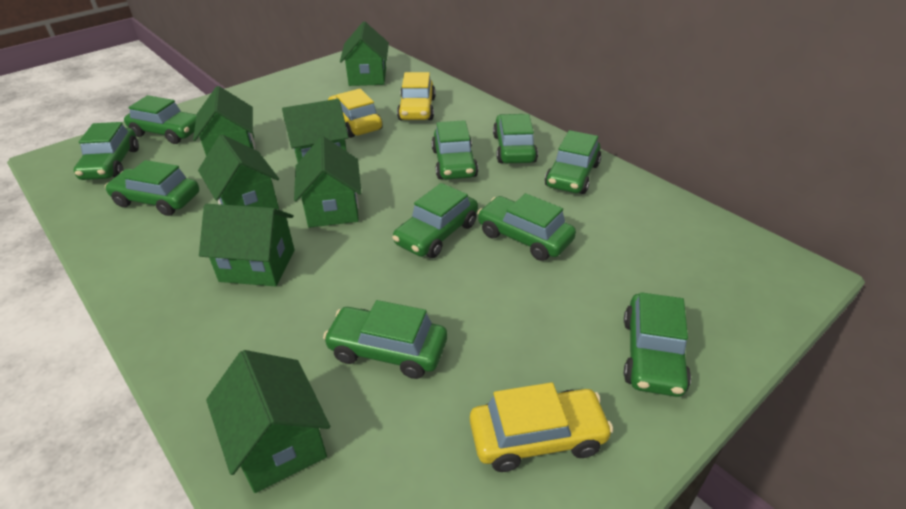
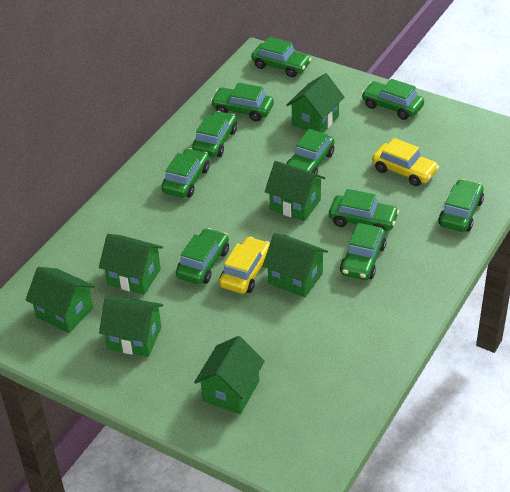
yellow car: [328,89,383,138] [397,72,436,120] [470,382,613,472] = 3 -> [219,237,270,294] [372,138,439,186] = 2

